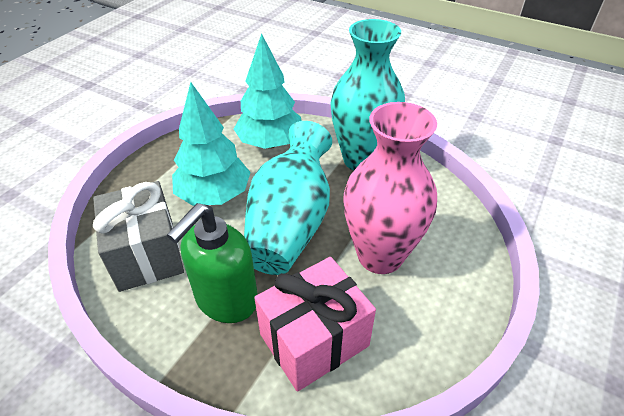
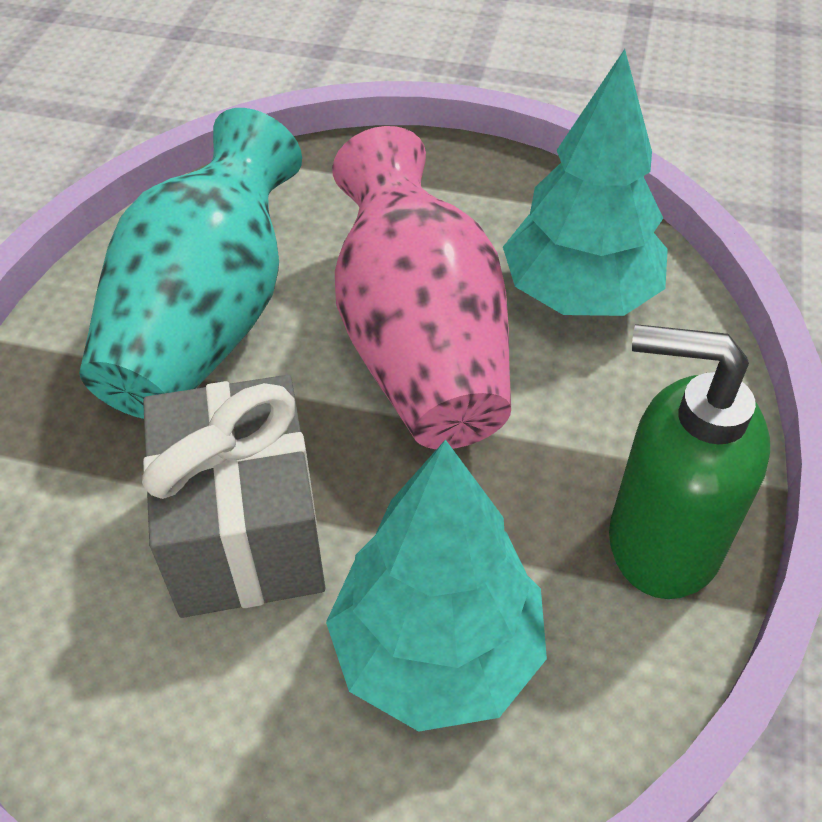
pink gift: [254,257,376,392] = 1 -> none = 0
turquoise vase: [244,121,332,275] [330,19,405,171] = 2 -> [79,108,302,419] = 1

